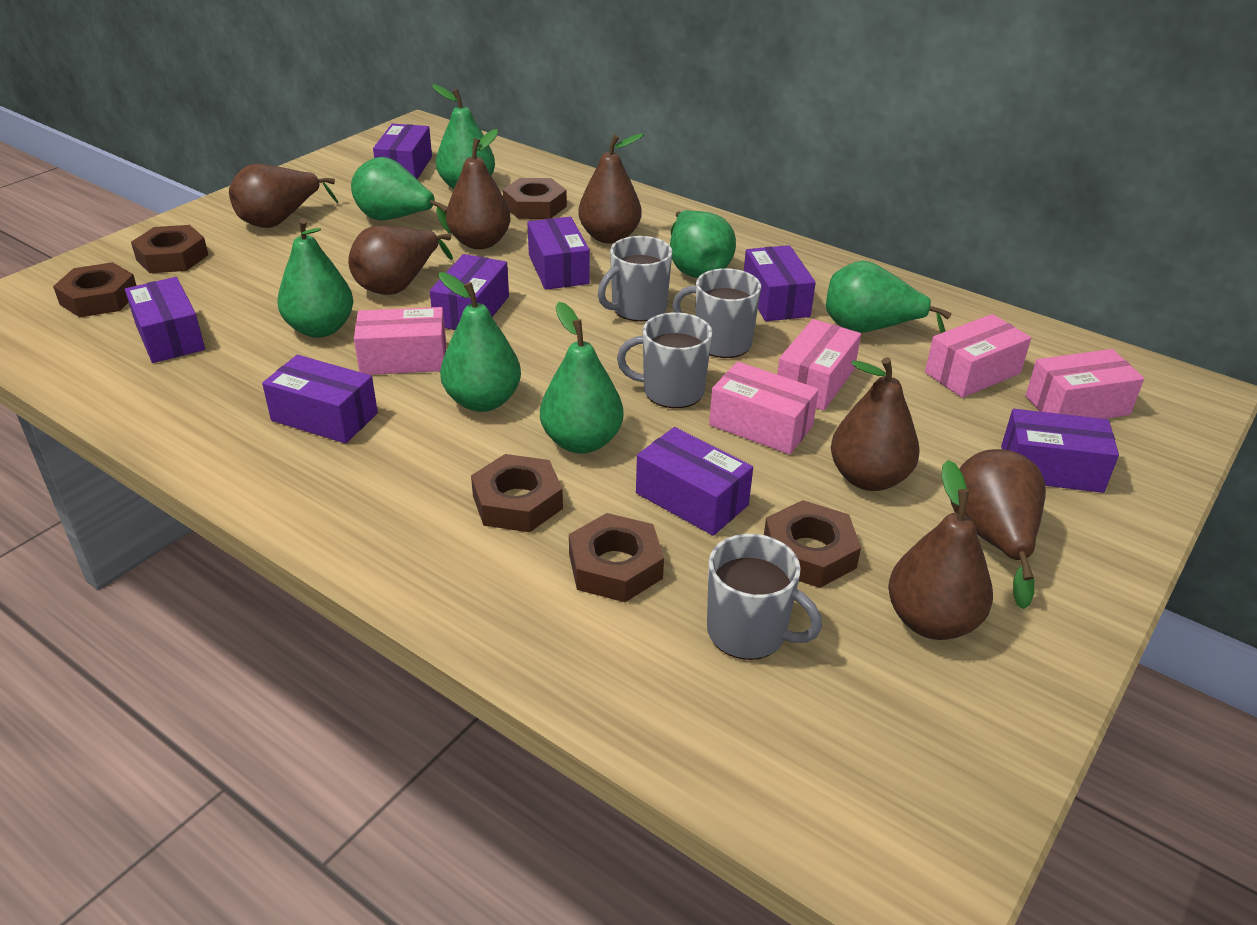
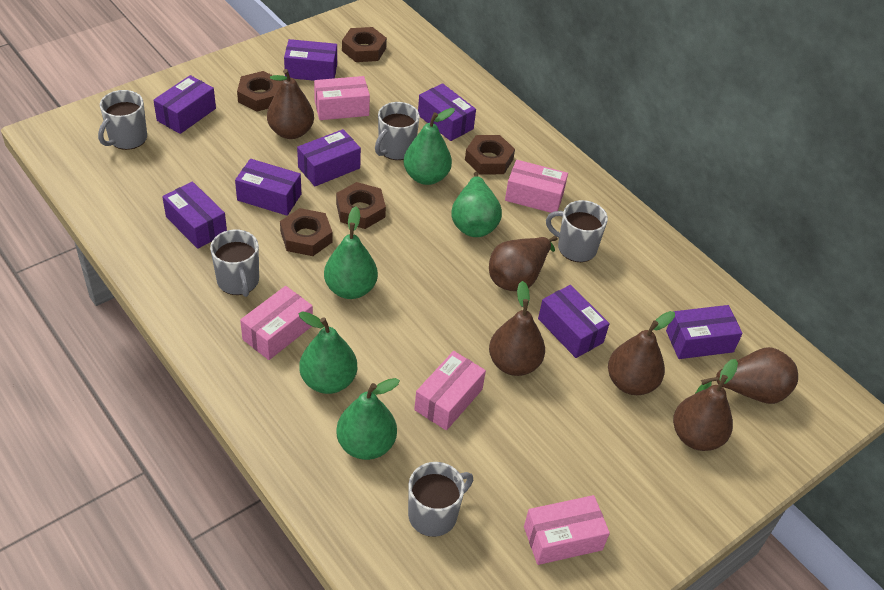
brown nut: [53,262,137,317] [131,225,208,273] [471,454,563,532] [503,178,567,219] [569,513,664,602] [764,500,861,588] = 6 -> [237,71,282,111] [280,208,332,256] [336,182,386,229] [342,27,387,62] [465,135,515,175] = 5
brown pear: [229,164,338,228] [348,226,453,295] [446,129,511,249] [578,133,644,243] [831,357,920,491] [888,460,993,640] [950,449,1046,609] = 7 -> [267,69,314,139] [489,236,557,291] [489,281,545,376] [608,311,675,395] [673,359,738,451] [695,347,798,404] = 6
green pear: [277,218,353,338] [351,157,451,233] [432,84,495,189] [439,272,521,412] [540,302,624,454] [670,210,736,278] [826,261,951,333] = 7 -> [298,311,357,394] [324,207,378,299] [336,378,400,460] [404,108,455,185] [451,172,502,237] = 5
grey mug: [598,236,672,322] [617,312,712,408] [673,268,761,358] [707,534,822,660] = 4 -> [98,90,147,150] [210,230,259,297] [375,102,420,160] [408,462,473,537] [546,200,608,262] = 5

